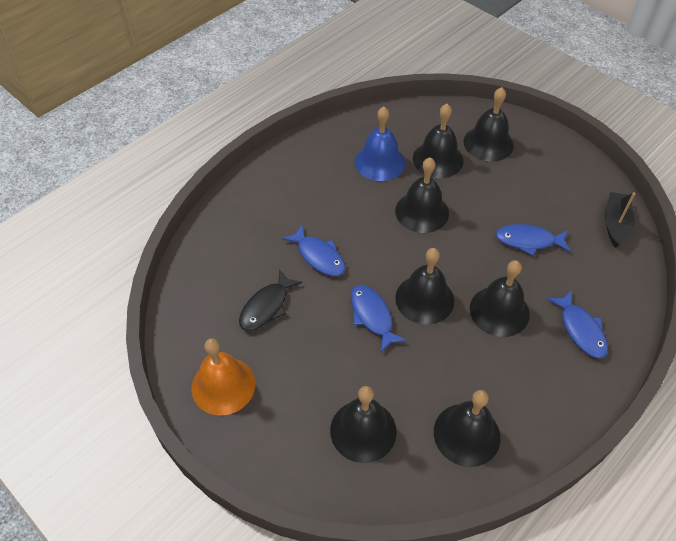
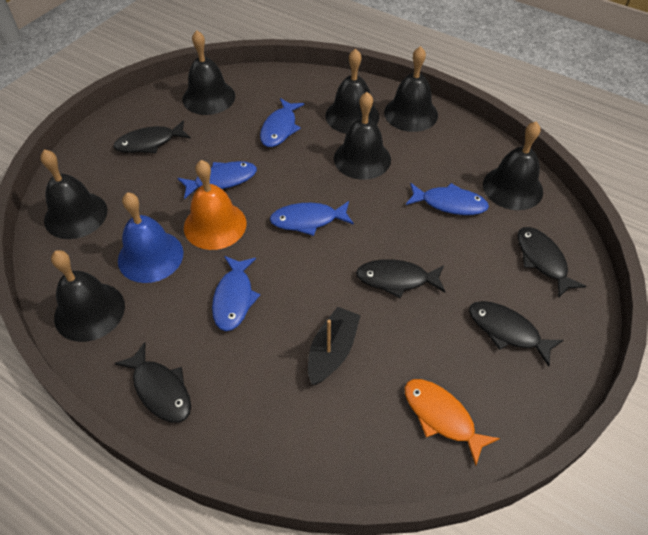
black fish: [239,269,302,331] = 1 -> [114,120,191,153] [114,342,191,423] [356,259,446,298] [469,301,563,366] [517,227,587,298] = 5
blue fish: [282,225,345,276] [351,285,407,352] [495,224,571,256] [547,290,608,358] = 4 -> [178,161,257,199] [212,256,260,331] [260,98,305,147] [270,201,354,236] [406,183,489,215] = 5
orange fish: none = 0 -> [404,379,500,466] = 1

